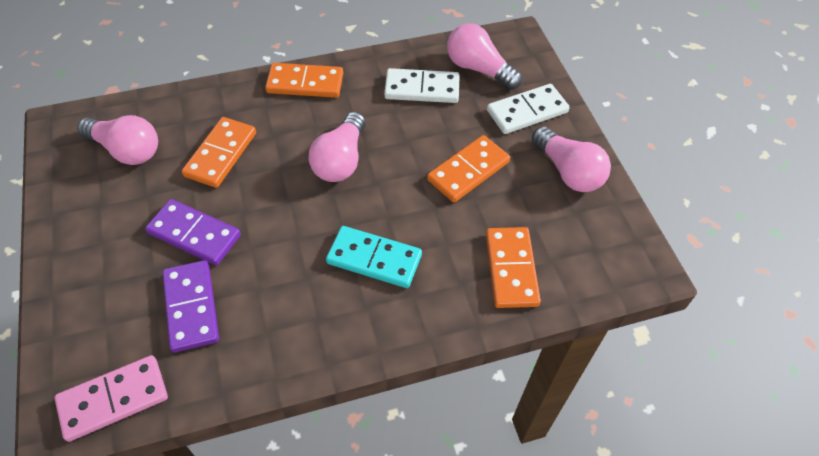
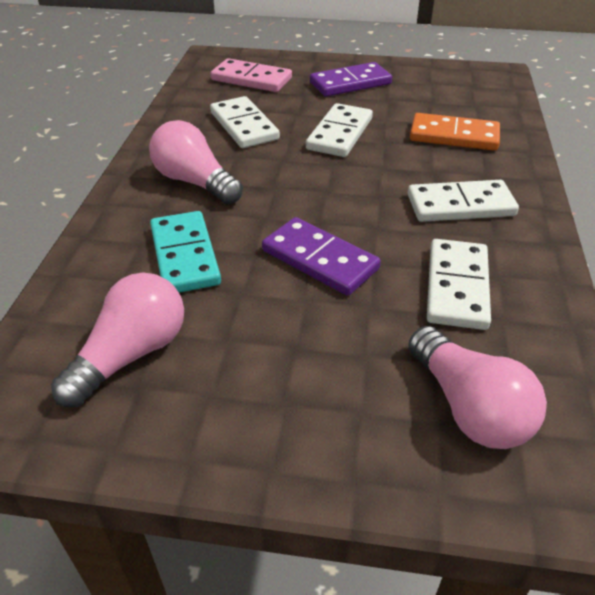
orange domino: [182,117,256,188] [265,63,343,98] [427,135,510,202] [486,227,541,308] = 4 -> [410,113,500,151] = 1
pink light bulb: [77,115,158,165] [308,112,365,182] [447,23,522,90] [532,126,611,192] = 4 -> [51,273,184,407] [149,120,243,204] [408,326,547,449] = 3
white domino: [384,68,460,103] [487,84,570,134] = 2 -> [210,96,280,148] [306,103,373,157] [408,180,519,222] [427,239,491,330] = 4

